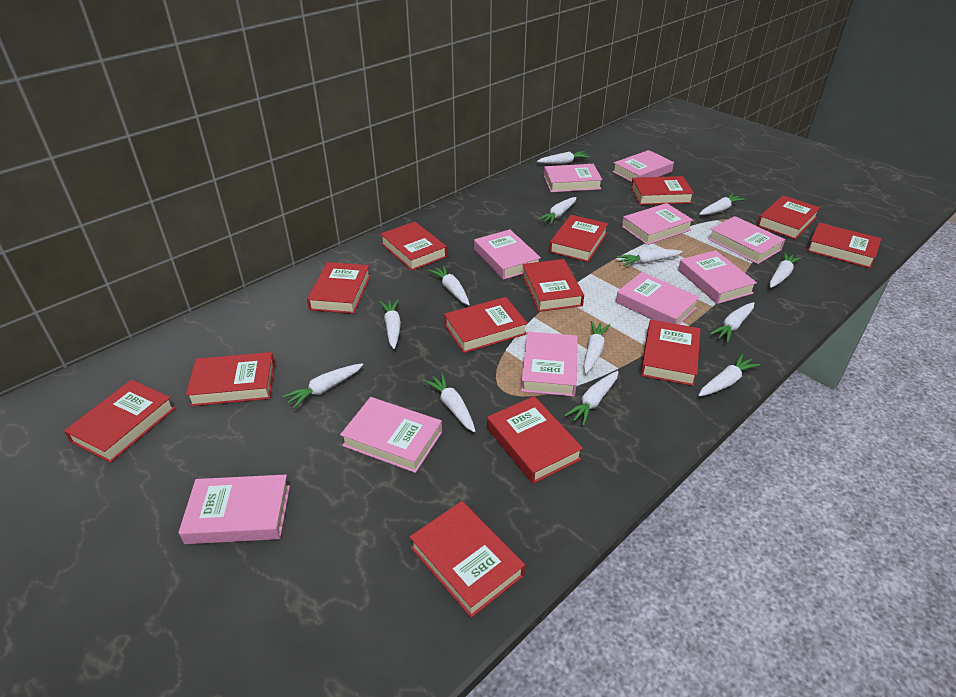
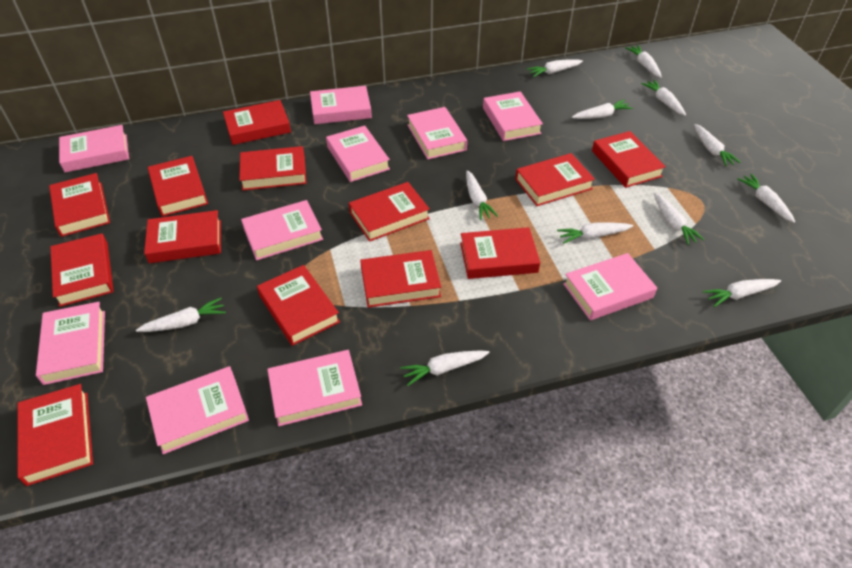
white carrot: [283,363,363,409] [380,299,401,349] [423,373,476,432] [428,265,470,305] [537,151,590,164] [538,197,577,225] [564,371,619,426] [584,321,610,374] [617,249,683,266] [698,354,760,396] [699,193,745,215] [710,302,754,343] [770,252,801,288] = 13 -> [136,298,226,332] [400,350,490,386] [466,170,498,220] [527,59,583,77] [557,222,633,244] [572,100,633,119] [625,45,662,78] [641,80,686,116] [654,193,705,245] [694,124,741,167] [703,279,781,307] [737,174,795,223] = 12

